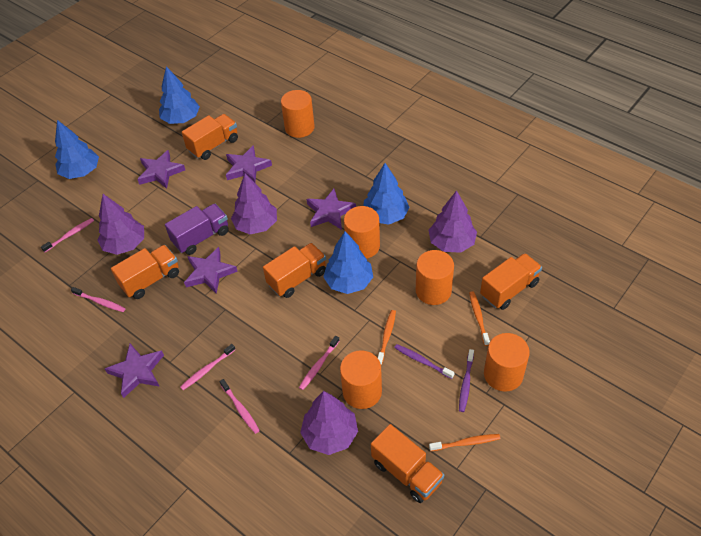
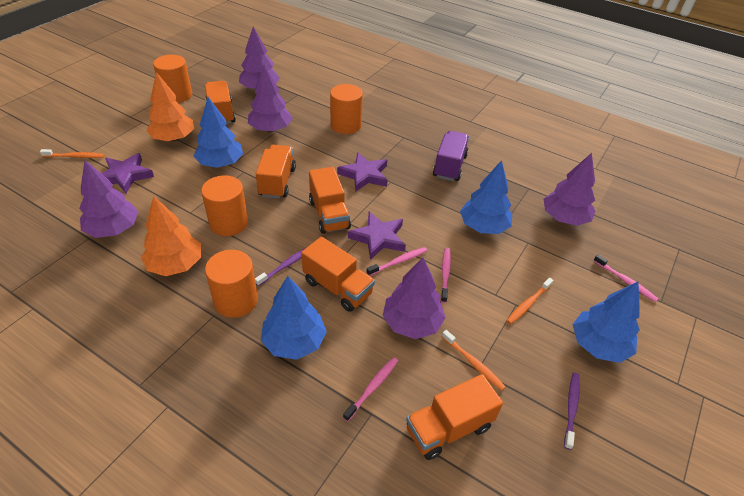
orange cylinder: [281,90,315,138] [340,350,382,409] [344,206,380,259] [416,250,454,305] [484,333,530,392] = 5 -> [153,55,192,103] [201,176,248,236] [205,250,258,318] [330,84,363,134] = 4
orange tree: none = 0 -> [141,196,201,276] [146,72,194,142] = 2
pink toothbrush: [41,218,94,252] [71,287,125,312] [180,344,236,390] [219,379,260,434] [299,336,340,390] = 5 -> [343,357,398,421] [367,247,427,276] [441,248,451,303] [594,254,658,302] = 4
purple star: [105,344,164,398] [137,150,185,189] [184,247,238,294] [226,145,272,182] [307,189,356,230] = 5 -> [101,153,154,193] [337,152,388,192] [348,212,406,260] = 3
purple tree: [98,194,144,255] [231,173,277,234] [300,391,358,455] [429,190,477,253] = 4 -> [79,160,139,238] [239,27,280,89] [248,65,292,132] [383,258,445,339] [544,153,596,226] = 5

